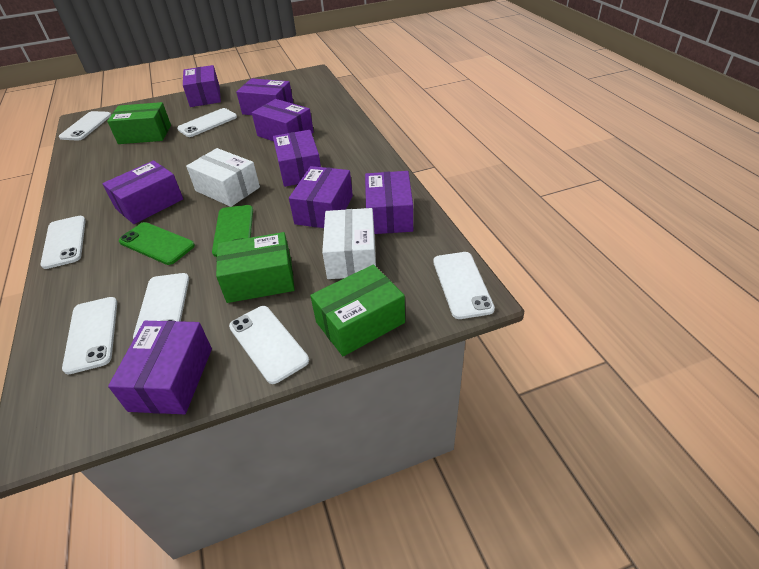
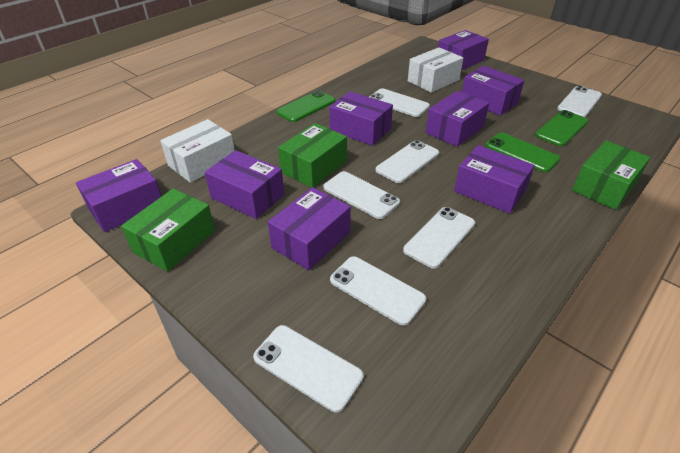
green phone: [119,222,195,265] [212,205,253,257] = 2 -> [276,90,335,122] [486,132,560,172] [535,110,588,146] = 3

